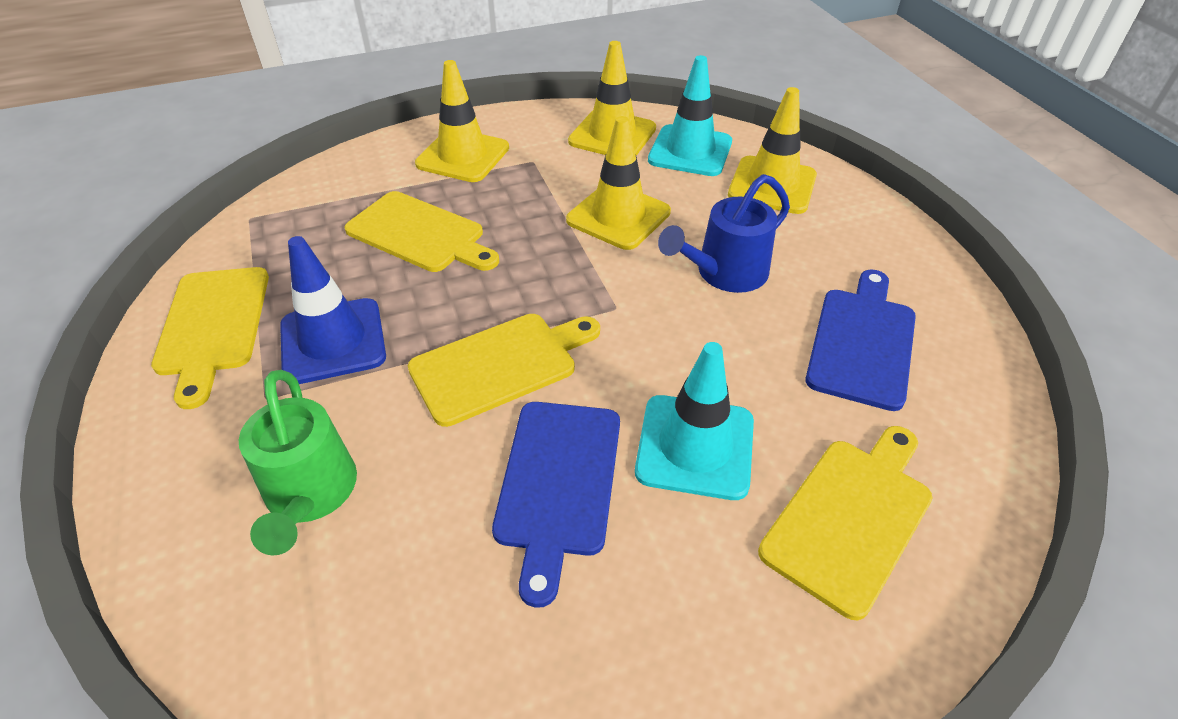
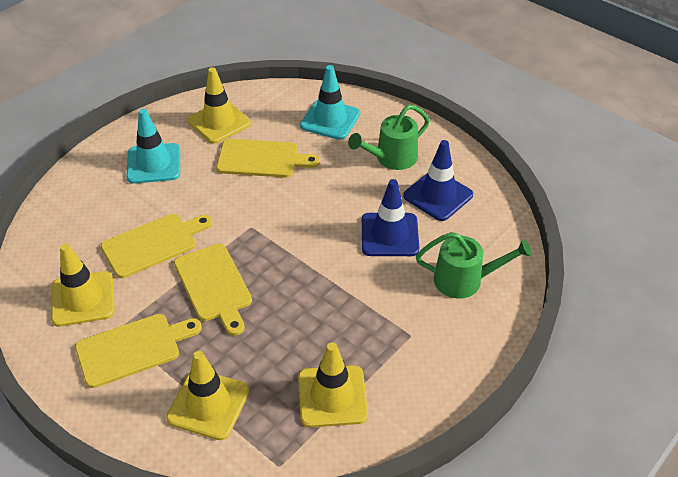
blue cutting board: [492,402,620,608] [805,269,916,411] = 2 -> none = 0
blue traffic cone: [280,236,386,384] = 1 -> [362,179,419,256] [403,140,473,221] = 2
blue watering can: [658,174,790,293] = 1 -> none = 0
green watering can: [239,370,357,556] = 1 -> [348,105,430,170] [416,232,532,299] = 2

